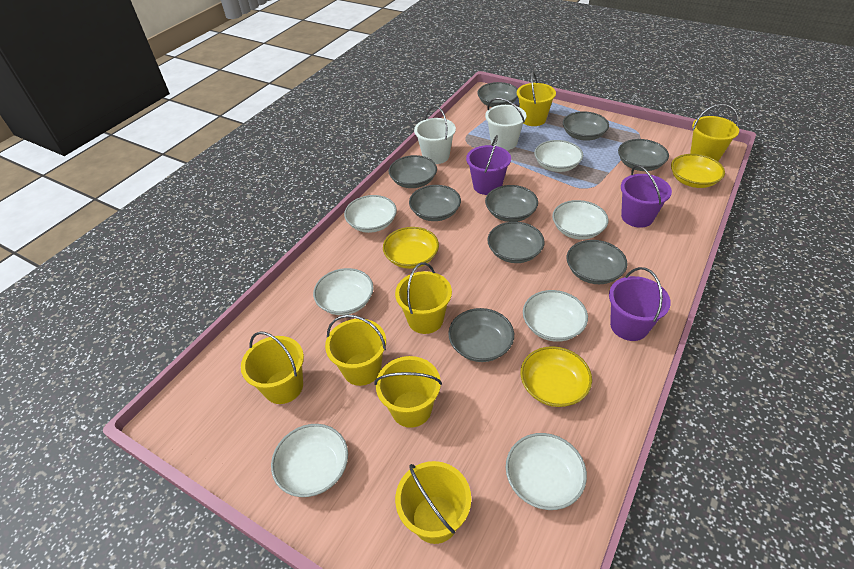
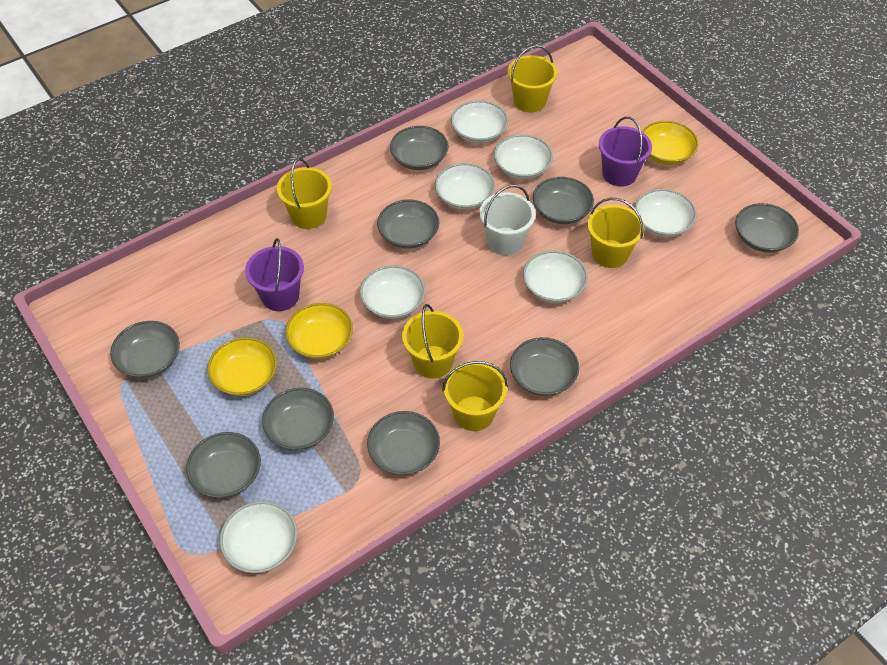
purple bucket: [466,135,511,195] [609,267,671,341] [621,165,672,228] = 3 -> [245,238,304,311] [599,117,652,187] = 2
white bucket: [414,106,456,164] [485,98,526,150] = 2 -> [480,185,535,255] = 1
yellow bucket: [241,331,304,404] [325,315,386,386] [374,356,442,428] [395,262,452,334] [395,461,471,544] [517,71,556,126] [690,104,739,161] = 7 -> [277,158,332,229] [402,304,463,379] [442,361,508,431] [508,45,557,113] [588,198,644,268] = 5

